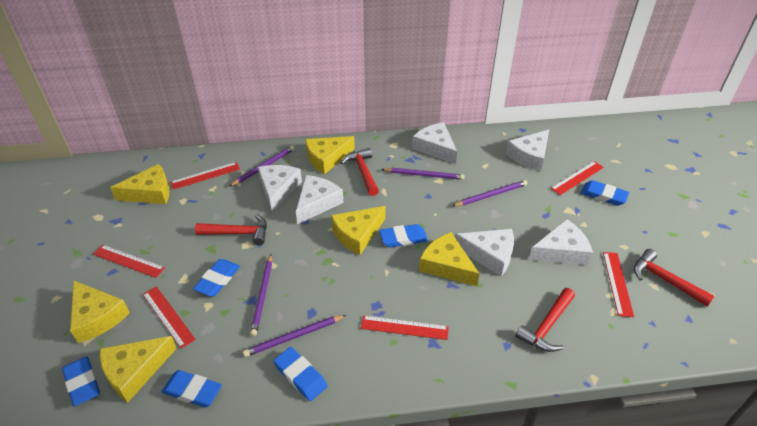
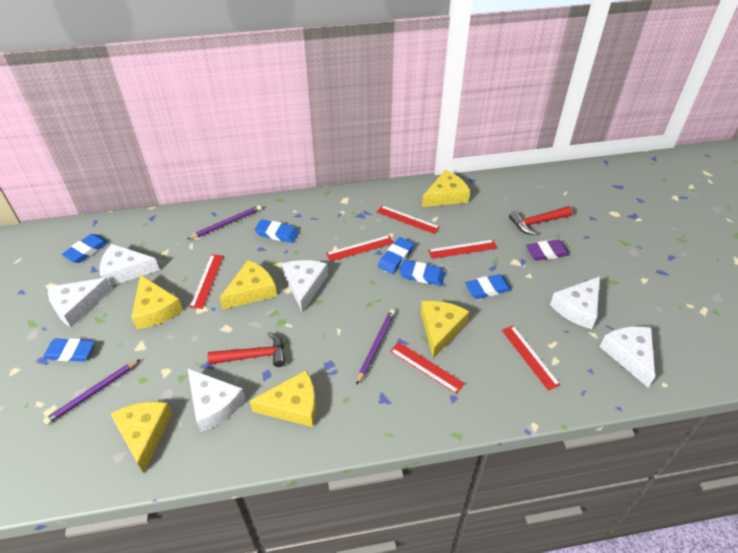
purple eraser: none = 0 -> [526,240,570,261] = 1
purple pencil: [229,146,295,187] [243,315,346,357] [250,254,272,337] [382,168,465,180] [452,180,528,206] = 5 -> [43,359,140,425] [187,205,261,239] [356,309,395,385] = 3
red hammer: [195,214,267,245] [341,148,379,196] [515,288,575,352] [634,249,715,307] = 4 -> [208,332,286,367] [509,206,573,235] = 2

